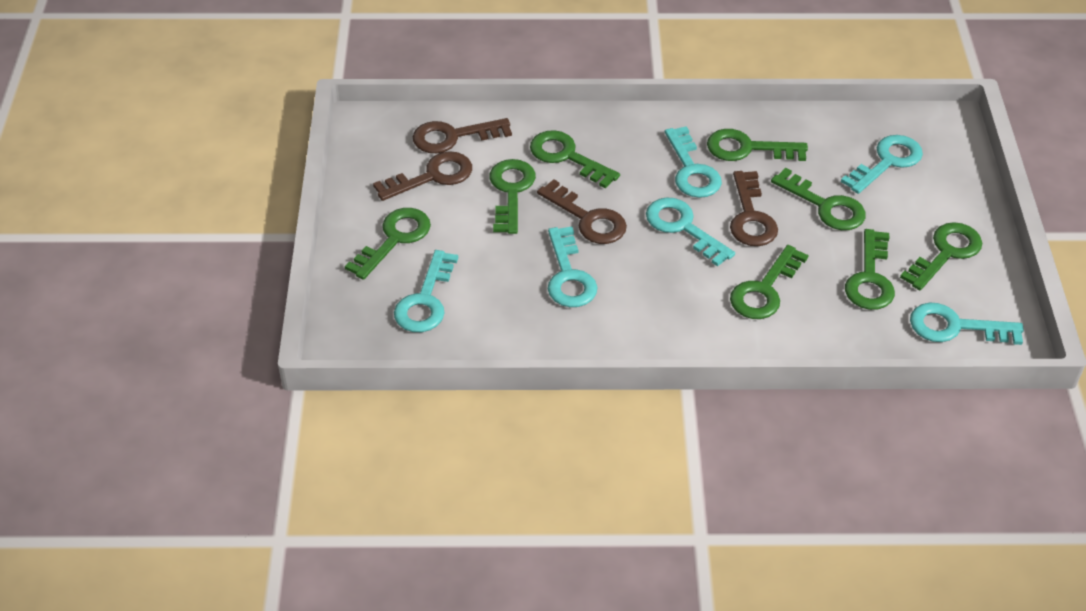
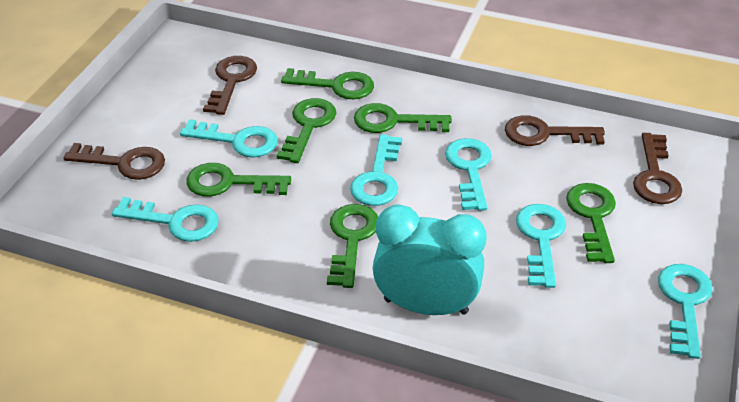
green key: [345,208,431,280] [489,159,536,234] [530,130,620,189] [707,129,808,161] [730,245,809,319] [771,168,866,230] [845,229,895,310] [900,222,982,290] = 8 -> [186,163,291,197] [277,98,336,163] [281,68,374,100] [327,204,378,288] [354,103,452,133] [566,183,616,263] = 6
turquoise clock: none = 0 -> [373,204,487,315] = 1

